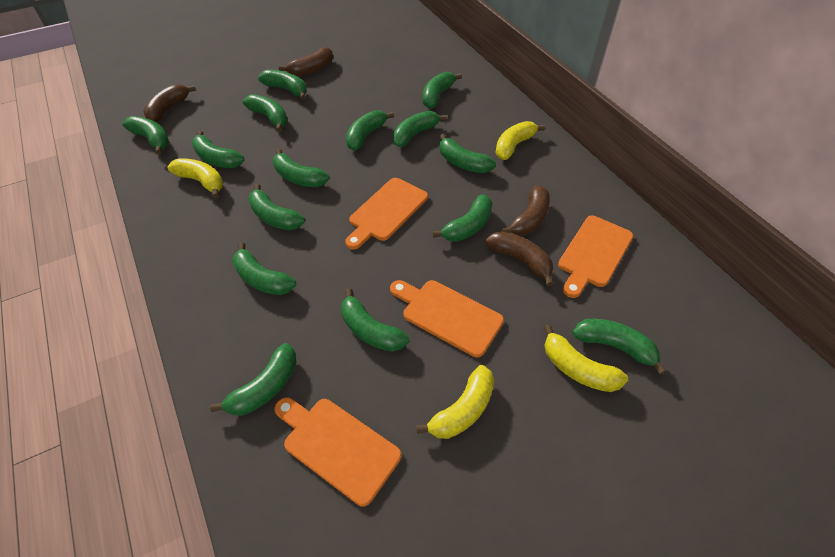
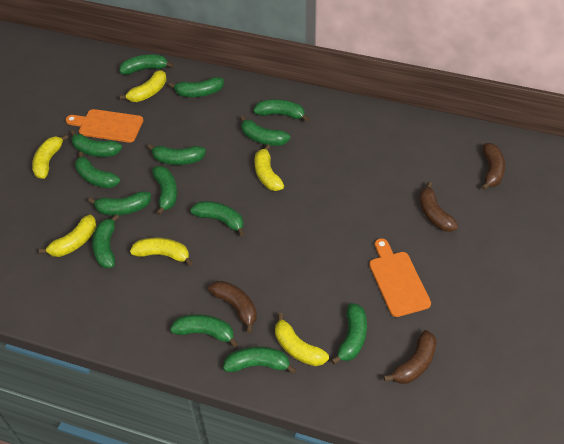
green banana: [122,116,169,155] [192,131,244,168] [210,343,296,415] [232,242,296,295] [243,94,288,132] [248,184,305,230] [258,69,307,100] [273,148,329,187] [341,288,409,352] [346,110,394,150] [393,111,447,147] [423,72,462,109] [432,195,492,242] [439,134,496,173] [572,319,666,375] = 15 -> [70,130,122,157] [75,152,120,188] [88,191,151,215] [92,214,119,268] [119,54,173,75] [148,144,206,165] [152,166,177,215] [169,77,224,97] [170,314,238,347] [190,201,245,236] [223,346,297,374] [240,116,290,146] [253,99,309,122] [331,303,367,364] = 14
orange cutting board: [275,398,401,507] [345,178,428,249] [390,280,504,357] [558,216,633,298] = 4 -> [66,109,143,143] [369,238,431,317] = 2
yellow banana: [167,158,223,198] [416,365,494,439] [496,121,545,160] [544,324,628,392] = 4 -> [32,134,69,179] [39,215,96,257] [120,70,167,102] [130,237,193,266] [255,144,284,191] [275,313,329,366] = 6

